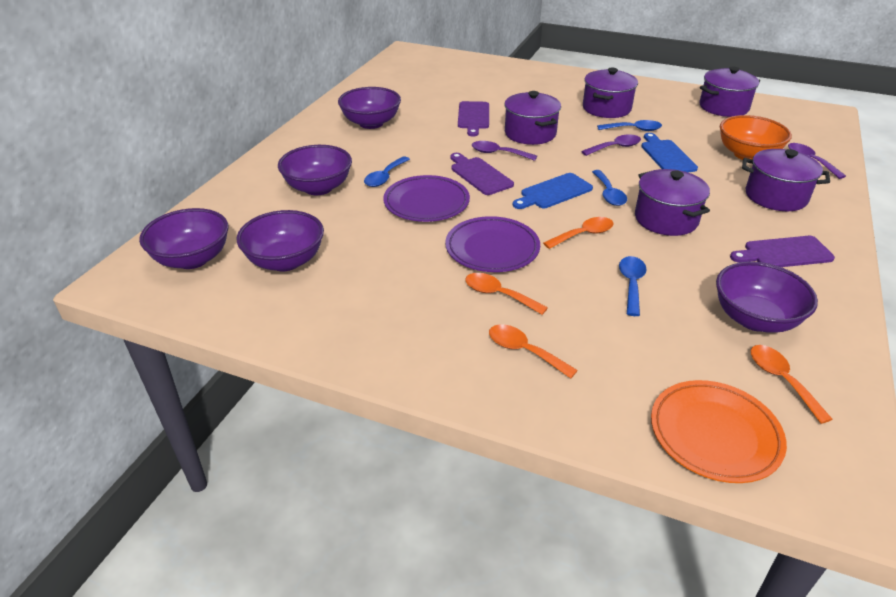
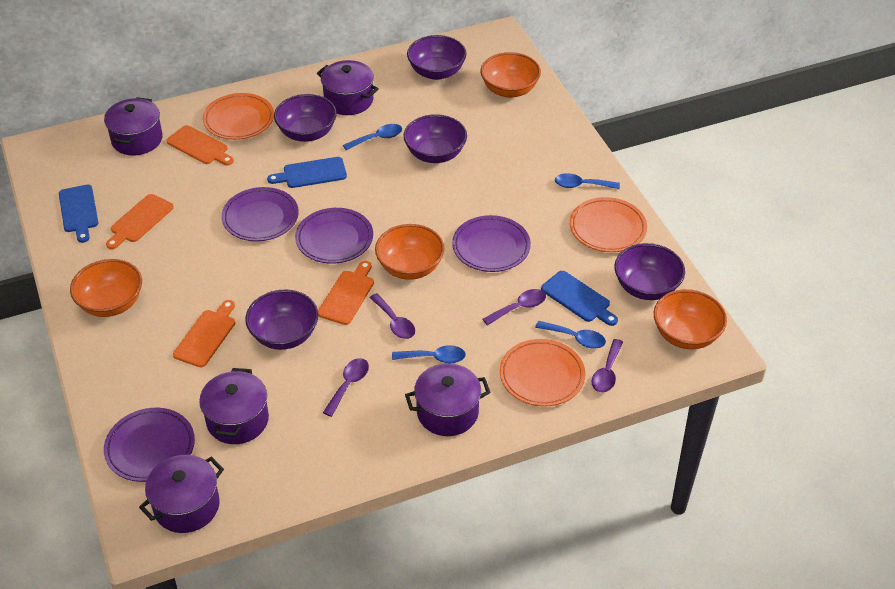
blue cutting board: [513,173,593,209] [641,133,698,172] = 2 -> [59,185,98,243] [267,157,347,188] [541,271,618,326] = 3
orange bowl: [720,115,792,160] = 1 -> [70,259,142,317] [375,224,445,280] [480,52,541,98] [654,289,727,349] = 4
orange cutting board: none = 0 -> [106,194,174,249] [166,125,234,165] [173,300,235,367] [318,261,374,325] = 4
orange plate: [651,380,787,483] = 1 -> [203,93,274,140] [500,339,586,407] [570,197,647,252] = 3
orange spoon: [465,273,548,315] [489,324,578,378] [543,217,614,249] [751,345,833,424] = 4 -> none = 0
purple cutting board: [450,153,514,195] [458,101,489,136] [730,236,835,267] = 3 -> none = 0
purple plate: [383,175,470,222] [445,216,540,272] = 2 -> [104,408,195,482] [222,187,299,241] [295,208,373,264] [452,215,531,272] = 4
purple spoon: [472,141,537,161] [581,134,641,156] [788,143,846,179] = 3 -> [323,358,369,417] [369,293,415,339] [482,289,546,326] [592,339,623,393] = 4

